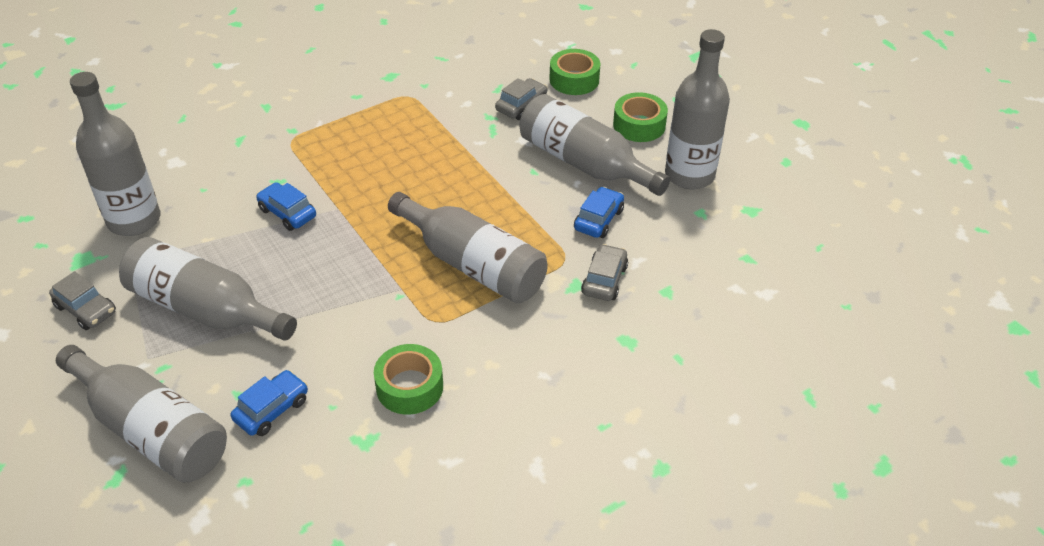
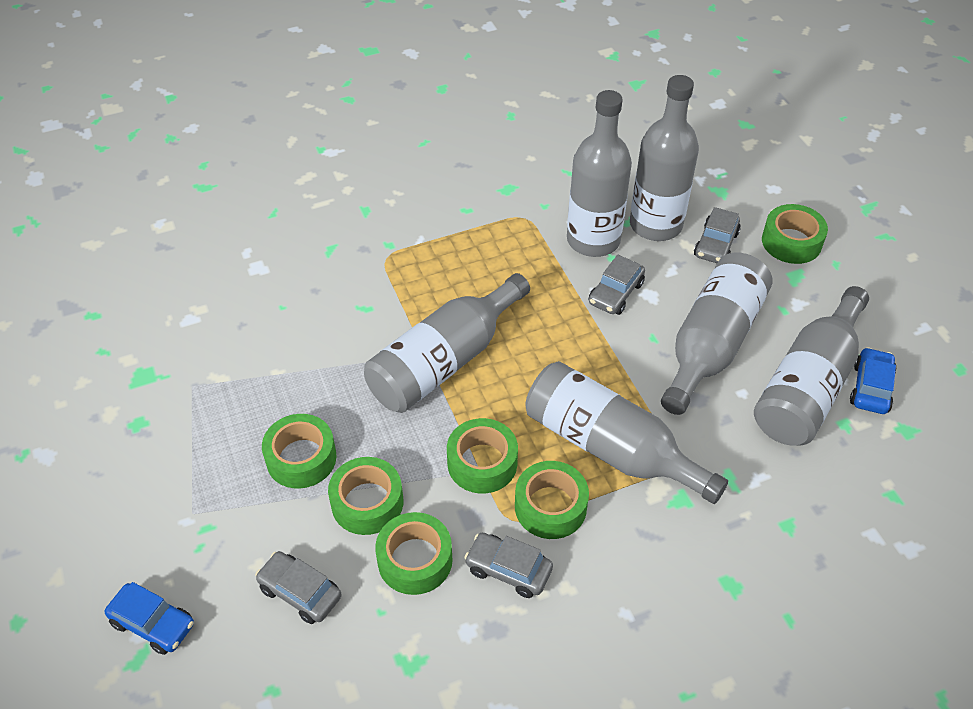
blue car: [231,370,308,436] [256,182,316,231] [574,187,624,238] = 3 -> [105,582,194,655] [850,347,897,414] = 2
green tape: [374,344,443,414] [549,49,600,95] [613,92,668,142] = 3 -> [262,414,337,489] [328,457,403,535] [375,512,453,595] [447,418,518,493] [515,461,589,539] [762,204,828,264] = 6
grey car: [49,271,116,330] [495,78,547,120] [581,244,628,301] = 3 -> [255,551,342,624] [464,533,553,598] [589,255,645,315] [694,207,741,263] = 4

